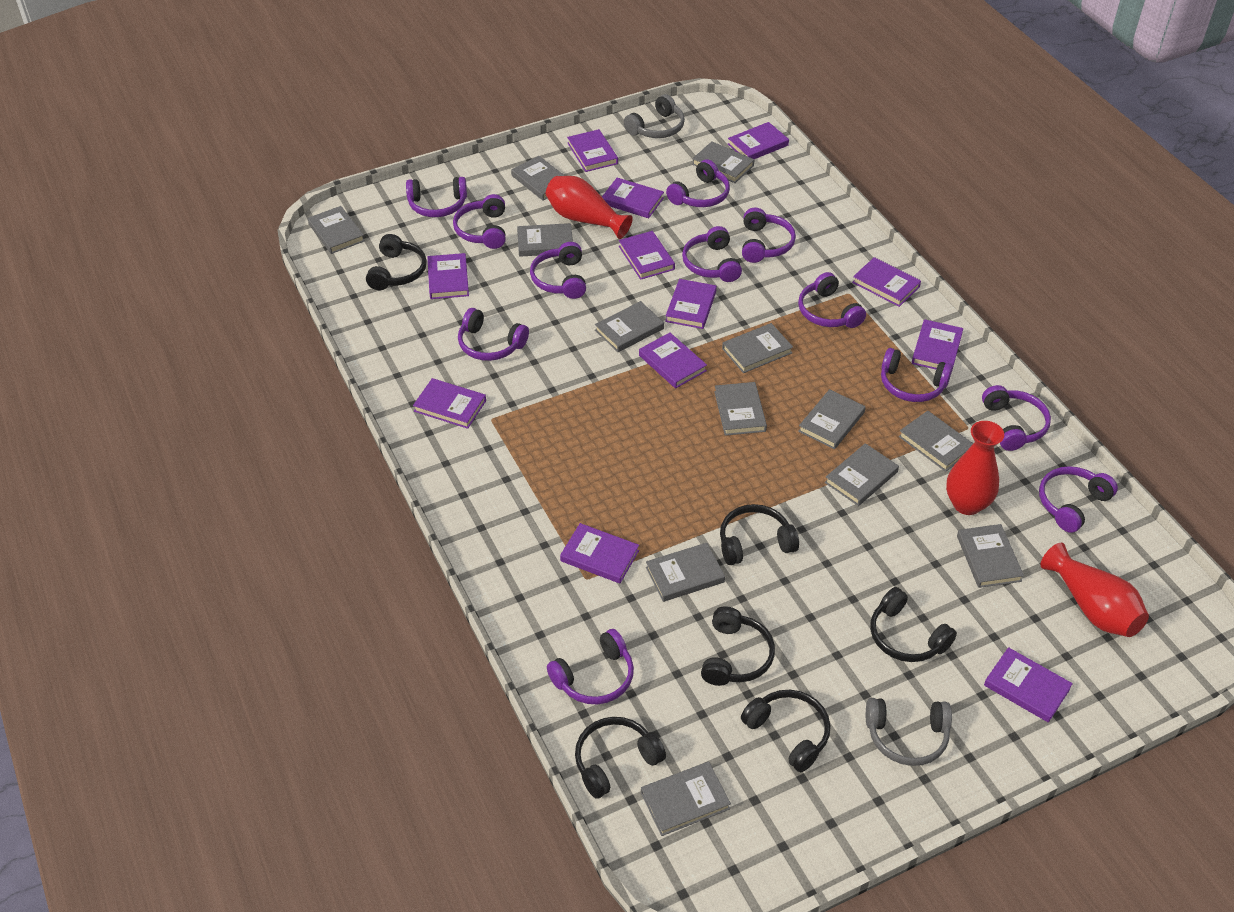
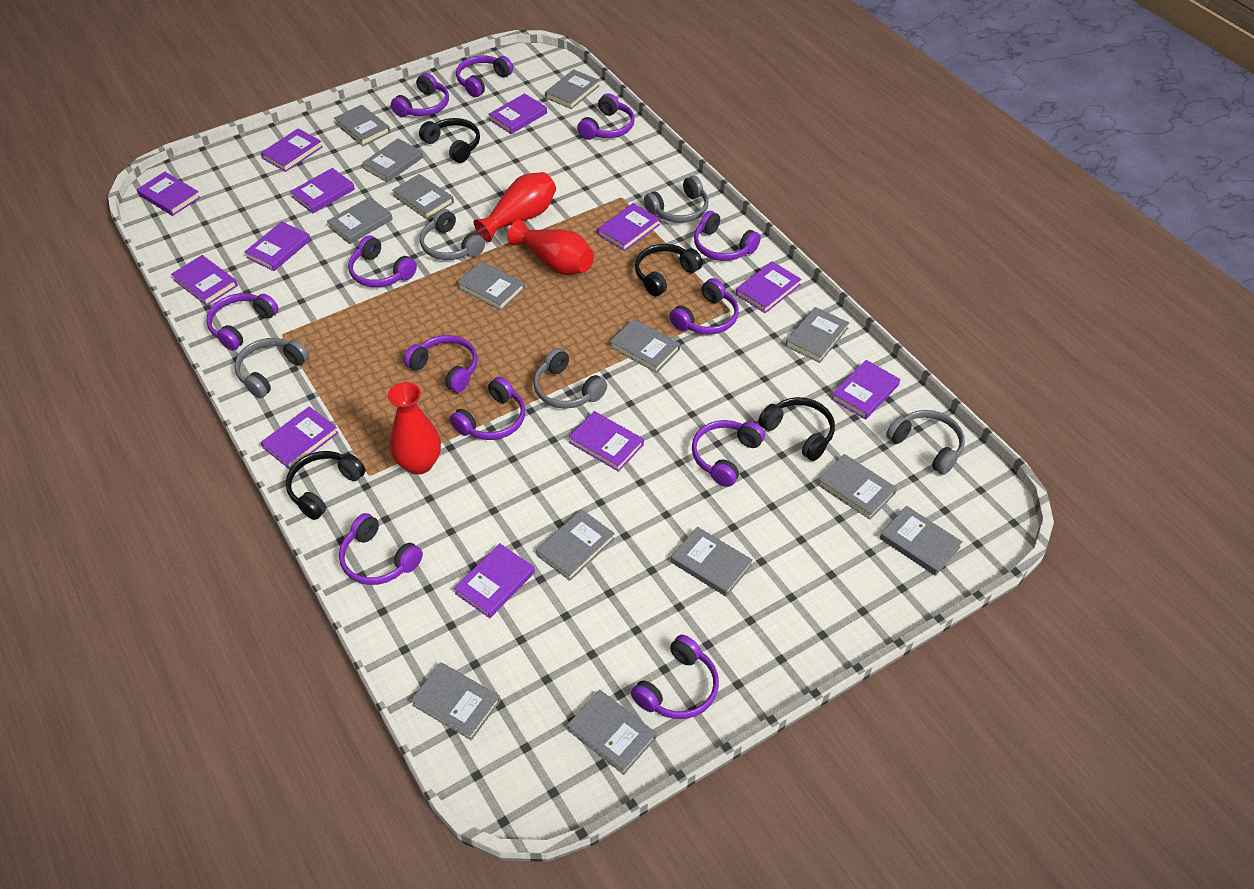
black headphones: [366,234,427,290] [575,717,666,799] [701,606,775,686] [720,504,799,565] [741,690,830,772] [870,587,957,662] = 6 -> [286,451,366,520] [419,118,480,163] [635,244,703,297] [758,397,835,461] = 4
grey book: [308,206,365,254] [511,156,565,200] [517,223,573,257] [595,301,664,352] [641,762,731,836] [646,543,725,602] [692,141,754,183] [714,382,767,436] [722,323,793,373] [798,389,866,449] [825,443,899,506] [899,411,973,472] [957,524,1024,588] = 13 -> [327,197,393,244] [334,105,390,146] [362,138,423,182] [392,174,454,220] [411,662,501,741] [457,261,525,311] [536,509,615,581] [545,69,599,109] [567,690,657,775] [610,319,680,373] [671,527,753,597] [785,307,849,363] [818,454,897,520] [880,506,962,576] = 14
grey headphones: [624,94,685,138] [866,698,952,766] = 2 -> [234,338,309,398] [420,209,485,260] [533,348,607,409] [644,176,709,223] [886,410,965,475] = 5

